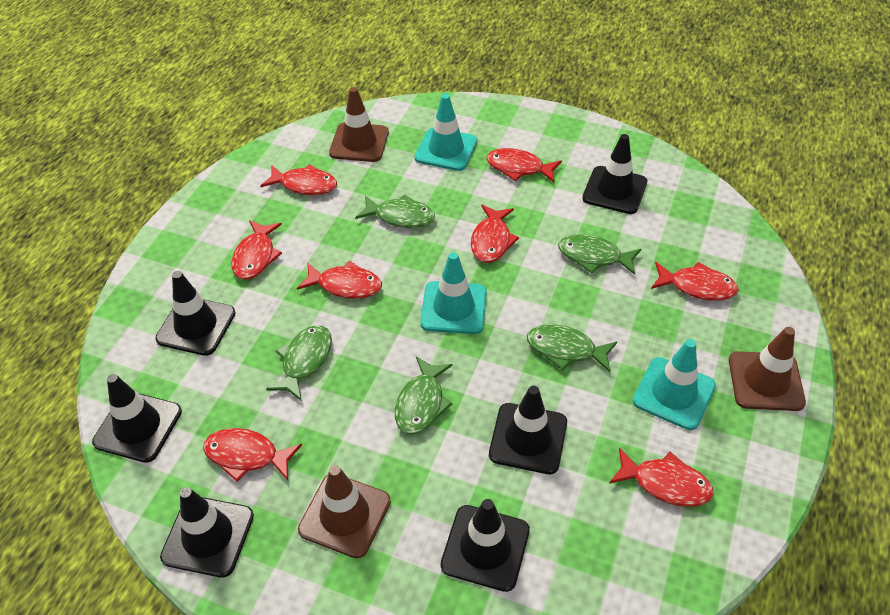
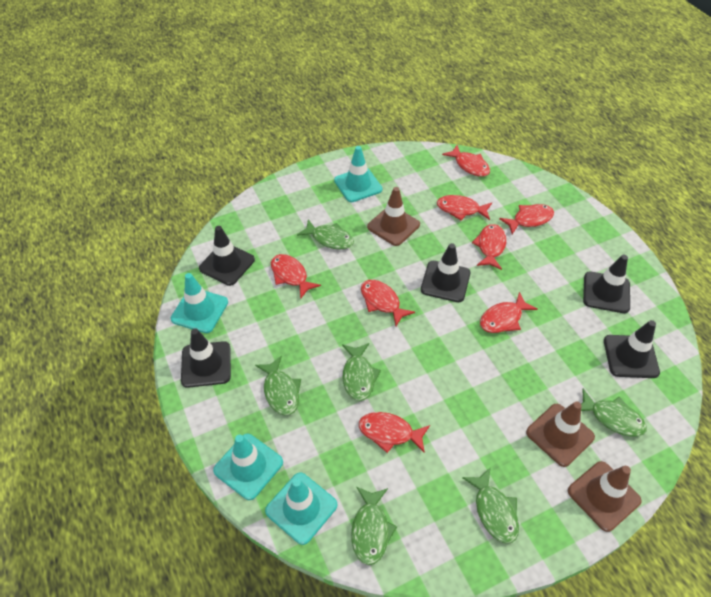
black traffic cone: [92,374,182,463] [155,271,235,356] [160,487,254,578] [441,499,530,592] [489,386,567,474] [582,134,647,214] = 6 -> [181,328,231,388] [199,226,255,286] [421,243,471,302] [583,254,630,313] [604,320,660,378] = 5
green fish: [266,325,332,401] [355,194,435,228] [395,356,453,435] [527,324,617,372] [558,234,641,275] = 5 -> [255,356,301,415] [297,219,354,250] [342,343,381,401] [351,487,397,565] [462,467,519,544] [581,389,647,437] = 6
turquoise traffic cone: [415,94,477,171] [420,252,487,334] [633,339,716,430] = 3 -> [171,273,228,333] [213,434,283,500] [265,472,337,545] [334,146,382,202] = 4

